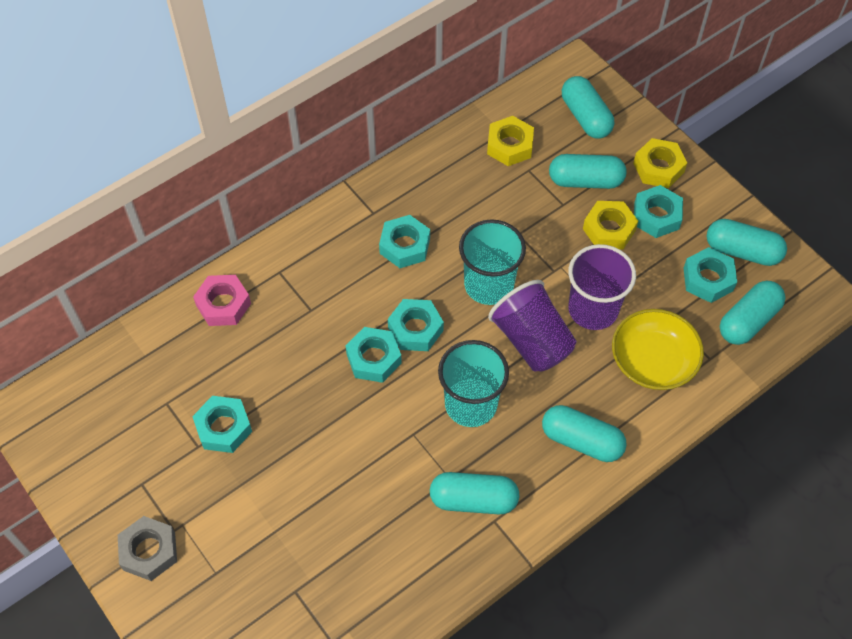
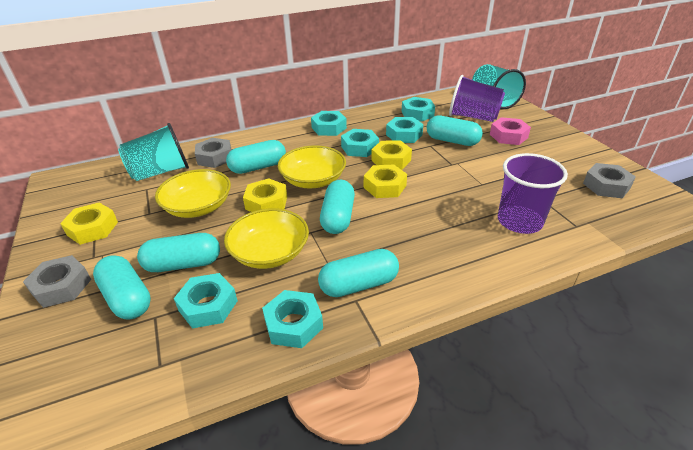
grey nut: [118,516,177,581] = 1 -> [23,255,92,308] [195,138,232,168] [583,163,636,198] = 3
yellow bowl: [612,309,704,390] = 1 -> [155,169,231,218] [224,208,309,269] [278,145,346,189] = 3
yellow nut: [487,116,534,166] [583,201,638,250] [633,138,687,188] = 3 -> [60,203,118,245] [243,178,287,212] [364,164,407,198] [371,141,412,170] = 4

